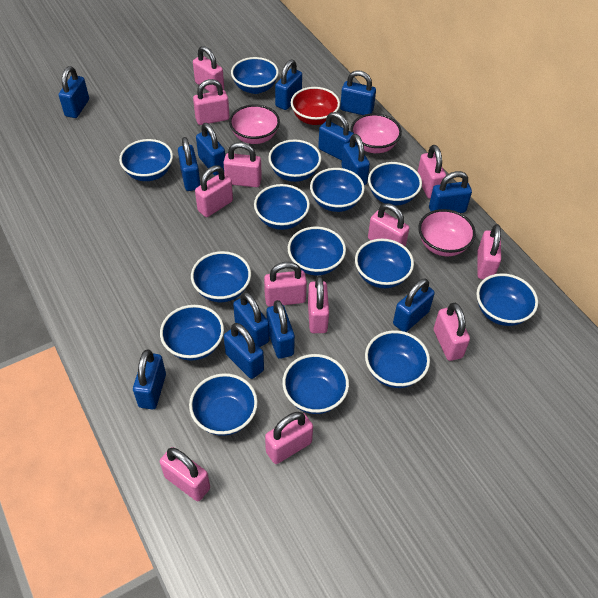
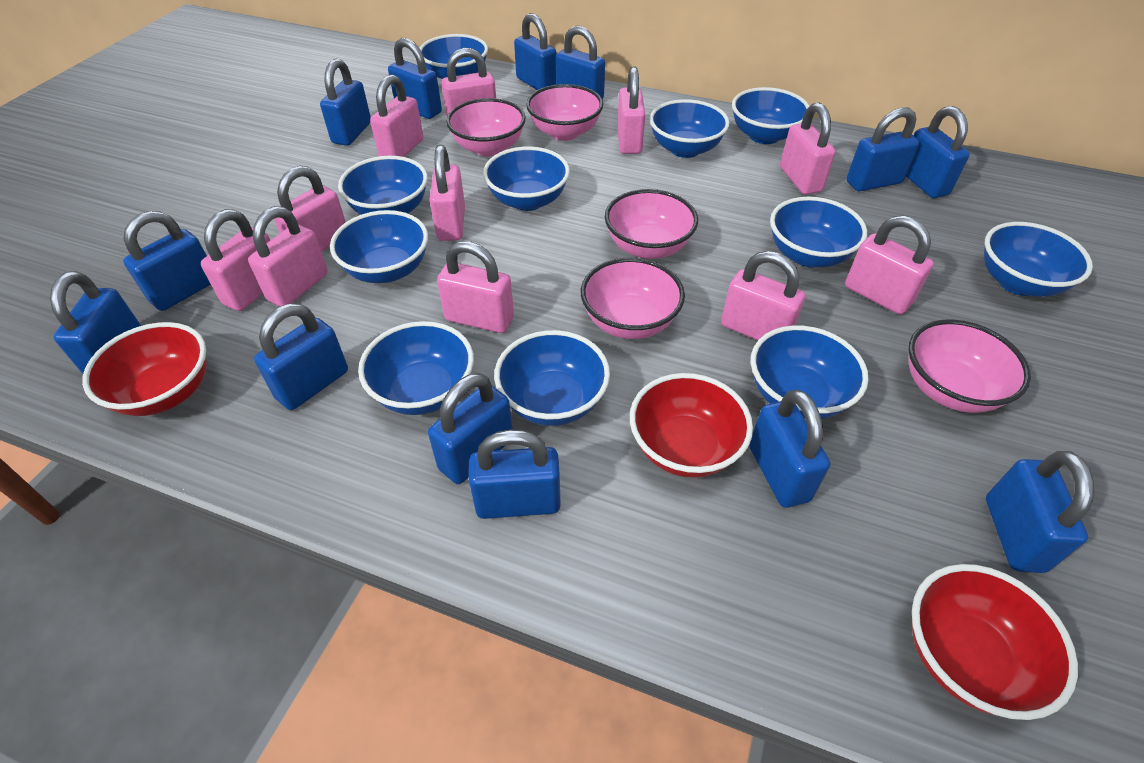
blue bowl: [119,139,173,181] [160,305,224,361] [189,373,258,436] [191,251,251,302] [231,57,279,94] [254,184,310,230] [268,140,321,182] [282,354,349,414] [288,227,346,275] [310,168,365,212] [355,239,414,288] [365,330,430,388] [368,162,422,206] [476,273,538,326] = 14 -> [330,210,428,283] [338,156,428,215] [358,321,474,415] [420,34,488,79] [483,146,570,211] [494,330,610,426] [650,99,729,158] [732,87,809,144] [751,326,869,420] [770,197,867,267] [984,222,1093,297] = 11
pink bowl: [229,104,280,144] [351,113,402,153] [418,209,476,256] = 3 -> [446,98,526,157] [526,84,603,141] [581,258,685,339] [605,189,698,259] [908,319,1031,413] = 5
pink padlock: [160,447,210,501] [193,46,224,92] [193,79,230,125] [195,165,233,217] [223,142,262,187] [264,262,307,307] [265,412,313,464] [308,276,329,333] [368,203,410,247] [418,145,446,199] [434,303,470,361] [477,224,501,279] = 12 -> [201,209,270,311] [248,206,328,307] [274,166,346,252] [370,74,423,157] [429,145,465,241] [437,241,514,333] [442,48,496,117] [617,66,646,154] [721,251,805,340] [780,103,836,195] [845,215,934,315] = 11
red bowl: [291,87,340,125] = 1 -> [82,322,207,416] [630,373,753,478] [912,564,1078,720] = 3

